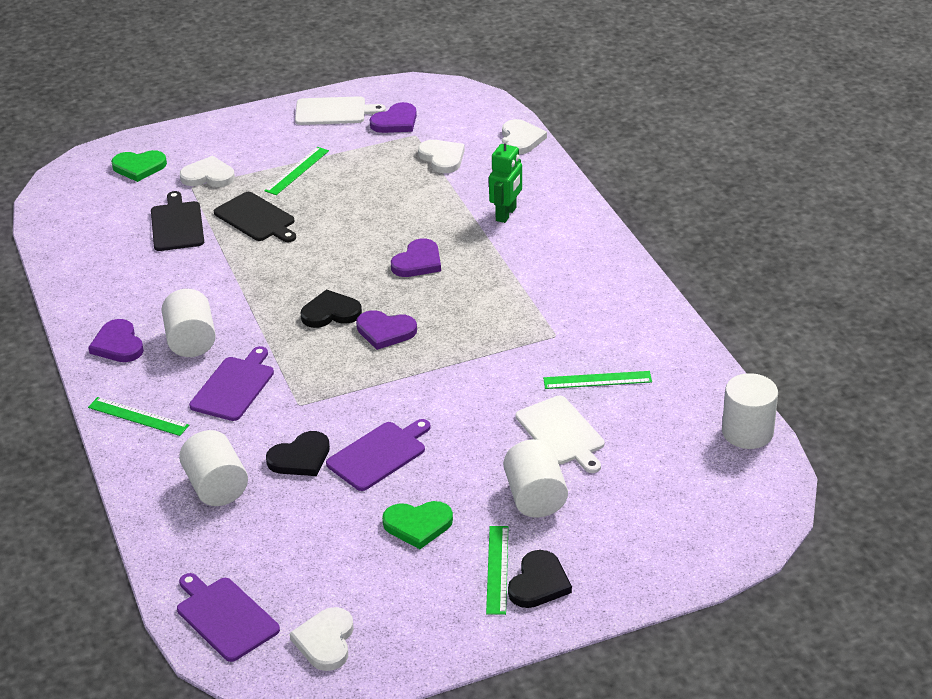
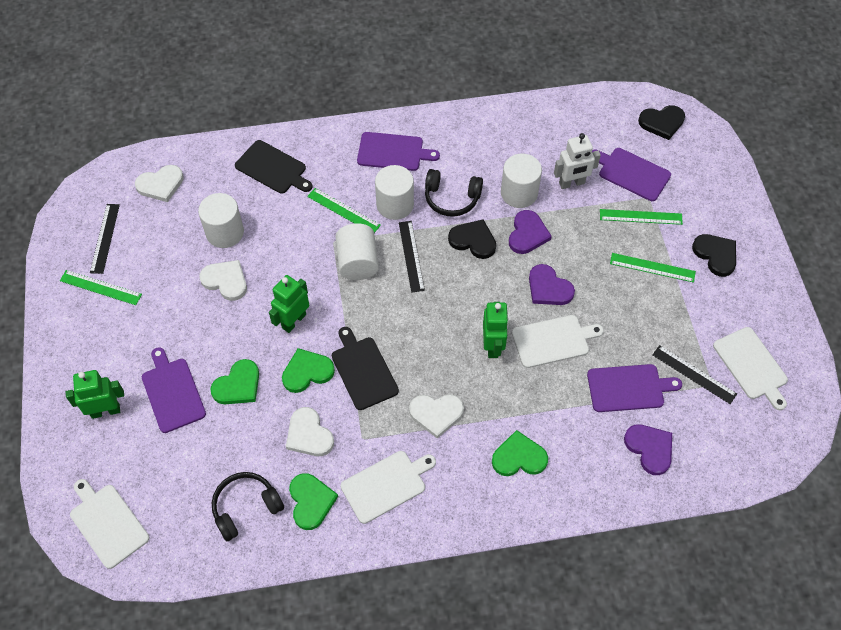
black headphones: none = 0 -> [212,472,284,541] [425,169,483,217] = 2
black ruler: none = 0 -> [90,204,120,274] [399,221,425,293] [653,345,737,404] = 3
green heart: [111,150,167,182] [382,501,453,549] = 2 -> [210,359,259,404] [282,348,335,393] [289,473,338,530] [492,430,548,476] = 4
green robot: [489,137,522,223] = 1 -> [66,370,124,419] [269,275,309,333] [483,302,509,358] = 3
purple cutting board: [177,573,280,662] [189,346,274,421] [326,419,431,491] = 3 -> [142,347,206,433] [357,132,440,171] [587,364,682,412] [592,148,671,201] = 4
purple heart: [88,319,144,362] [356,310,417,350] [370,102,417,133] [391,238,441,277] = 4 -> [509,210,552,254] [529,264,575,305] [624,424,672,475] = 3
white cutting board: [295,96,386,125] [516,396,604,473] = 2 -> [70,479,149,569] [341,451,436,524] [512,315,604,368] [713,327,788,410] = 4
white robot: none = 0 -> [554,133,601,189] = 1

